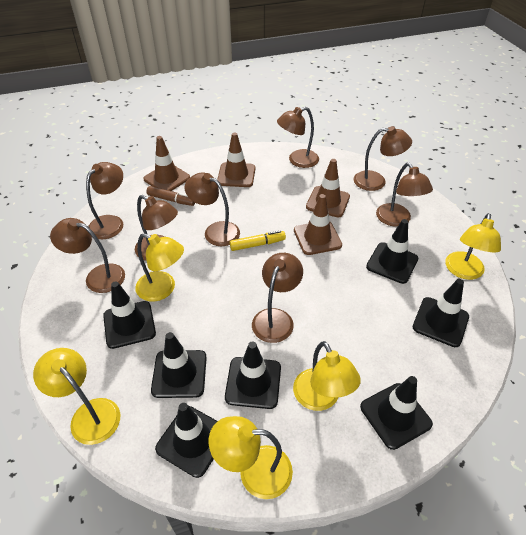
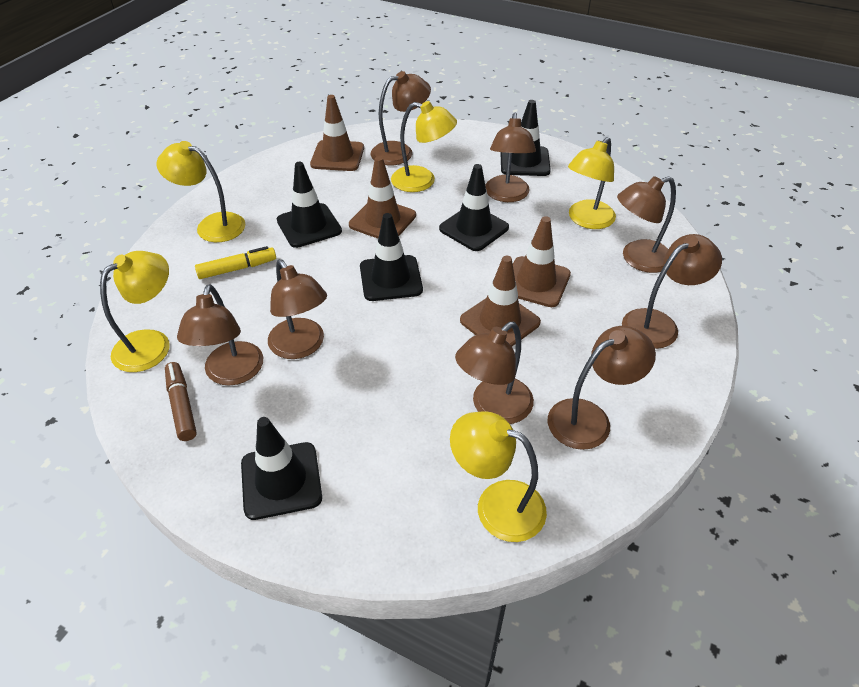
black traffic cone: [103,281,156,349] [151,332,207,398] [155,403,218,478] [225,341,281,409] [360,376,433,450] [366,219,418,284] [413,279,469,347] = 7 -> [241,417,322,520] [277,162,342,248] [360,213,423,301] [439,164,509,251] [500,100,551,176] = 5

